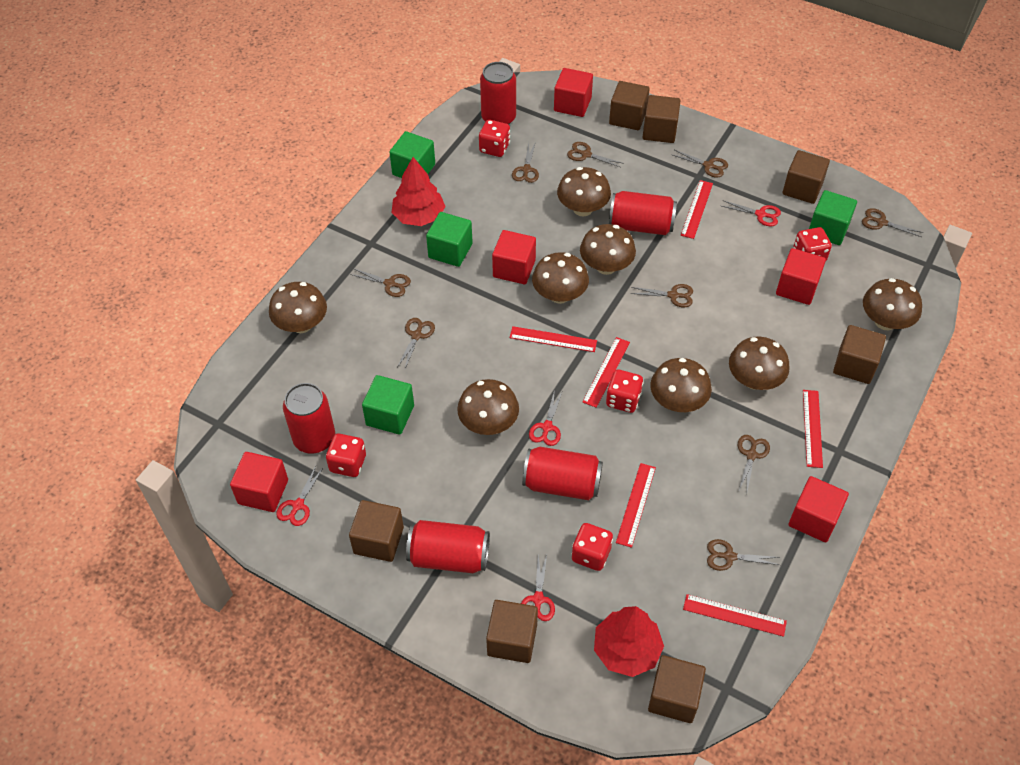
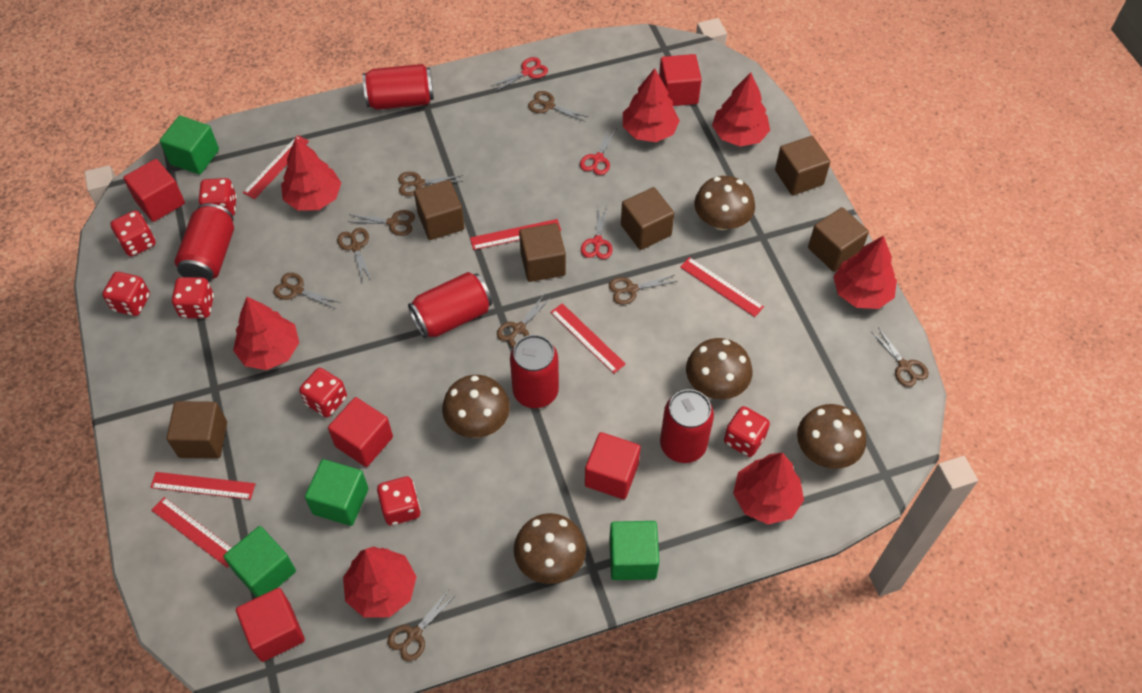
brown cube: [349,500,404,562] [486,600,538,663] [609,81,650,130] [643,95,681,143] [648,655,706,723] [783,150,830,204] [833,325,886,384] = 7 -> [166,401,227,458] [414,180,465,240] [519,223,566,282] [621,187,674,250] [775,136,830,195] [808,207,869,272] = 6
brown mushroom: [269,282,327,333] [457,379,519,435] [532,252,589,304] [557,167,611,217] [580,224,636,275] [650,358,712,412] [729,337,790,390] [863,278,922,330] = 8 -> [442,375,510,438] [514,513,586,584] [686,338,752,399] [694,176,755,230] [797,404,866,469] = 5
red dice: [326,434,366,477] [479,120,510,157] [572,523,613,571] [606,370,643,413] [793,227,832,261] = 5 -> [102,272,150,316] [110,210,156,257] [171,277,214,318] [198,178,237,216] [299,368,347,417] [377,477,421,525] [724,406,770,457] = 7
red scissors: [276,466,324,526] [521,555,555,621] [529,390,563,446] [722,200,781,226] = 4 -> [490,57,548,92] [580,127,617,175] [581,206,613,259] = 3
red tree: [392,157,446,226] [594,606,664,677] = 2 -> [233,297,299,370] [281,137,341,211] [343,546,417,618] [623,68,680,142] [712,72,770,147] [733,453,804,524] [833,236,897,309] = 7

